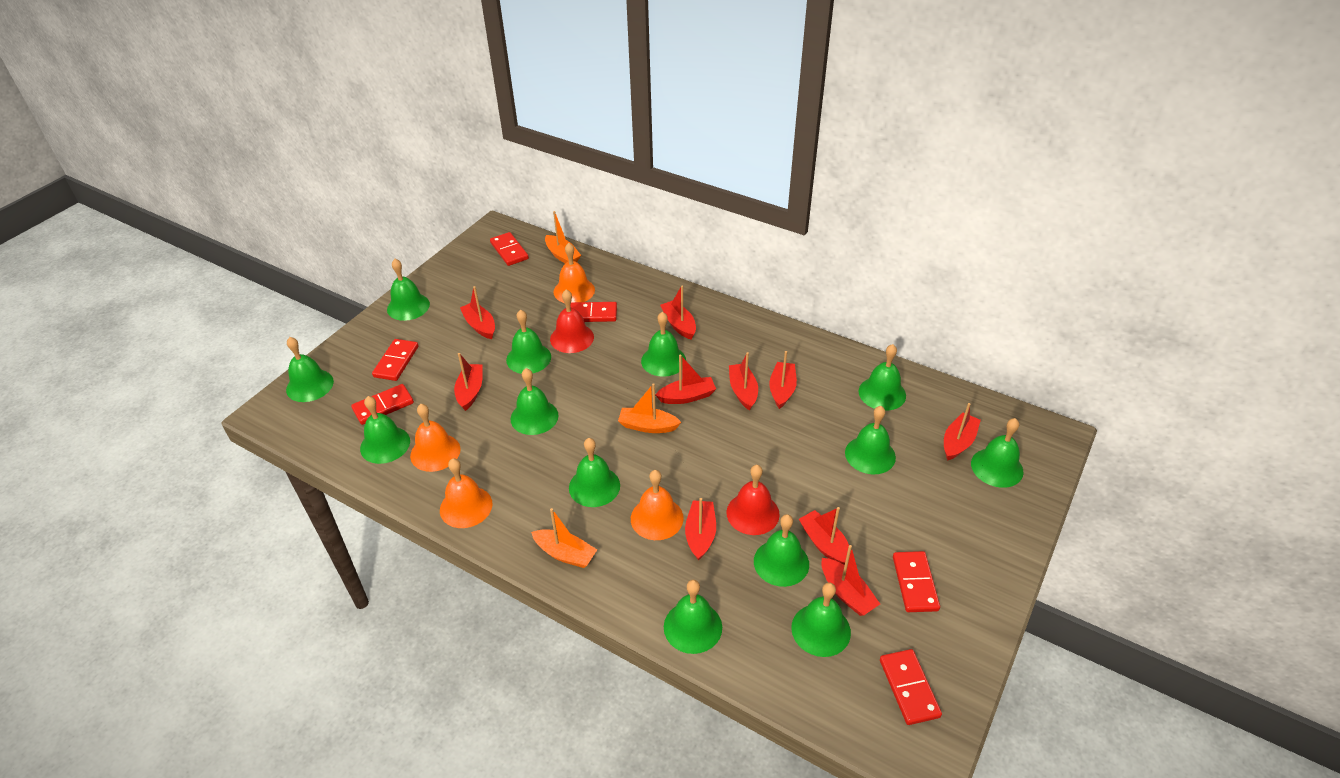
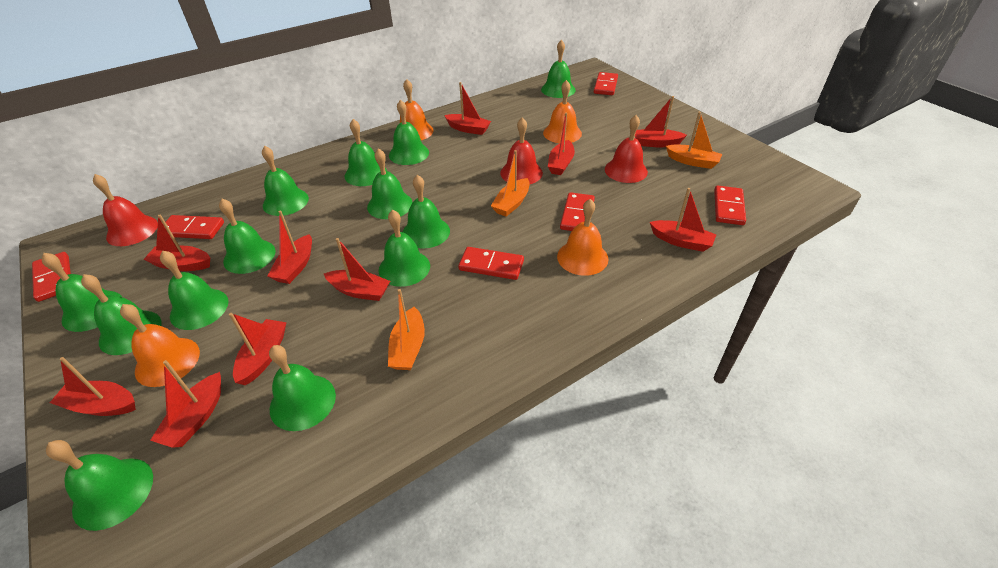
red bell: [550,289,594,353] [726,465,780,535] = 2 -> [93,174,158,246] [500,117,543,185] [605,115,648,183] = 3

